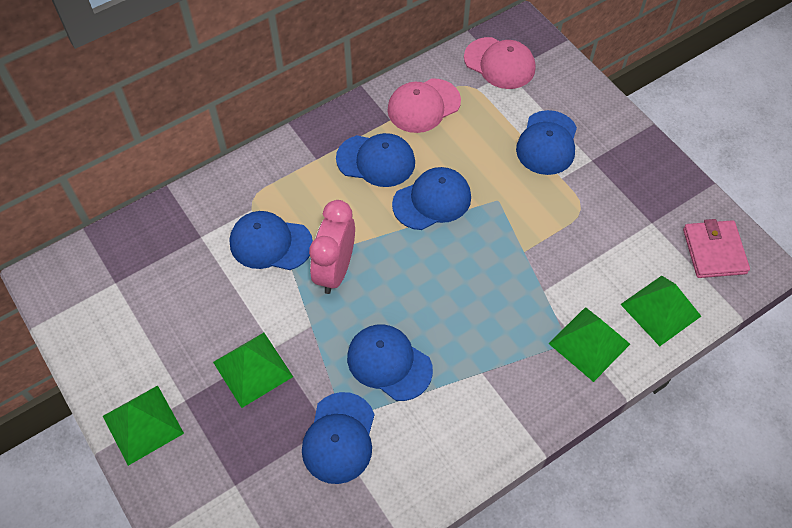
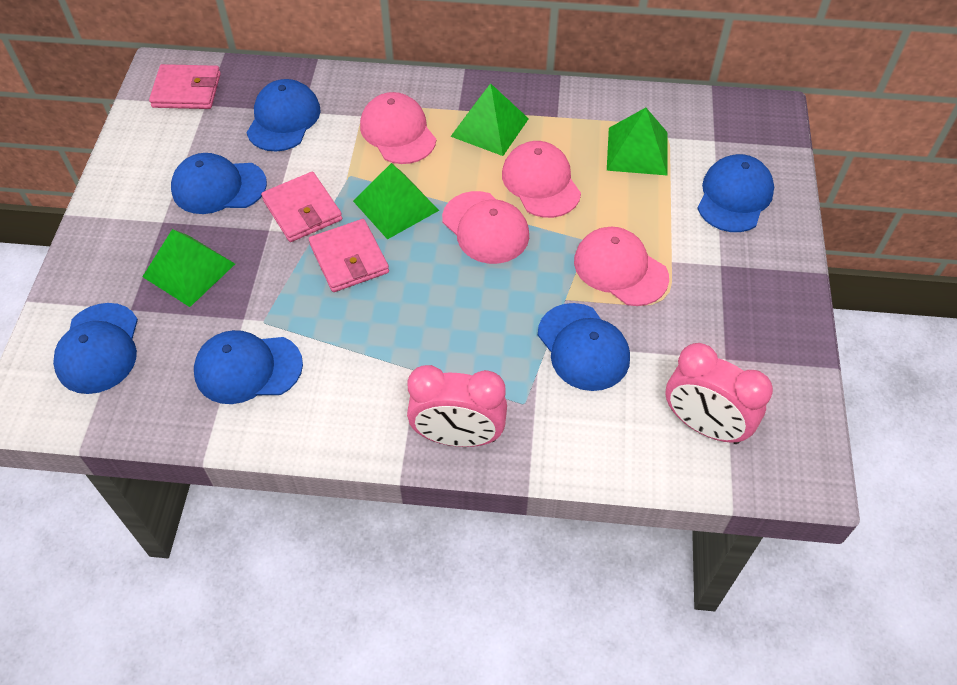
pink cap: [387,78,461,133] [464,37,536,89] = 2 -> [360,92,436,164] [442,191,529,264] [502,141,581,218] [574,227,669,306] = 4
pink clock: [309,200,355,294] = 1 -> [407,365,507,447] [665,343,773,444] = 2
pink wallet: [683,219,750,278] = 1 -> [149,64,221,109] [261,172,342,242] [309,219,389,292] = 3

